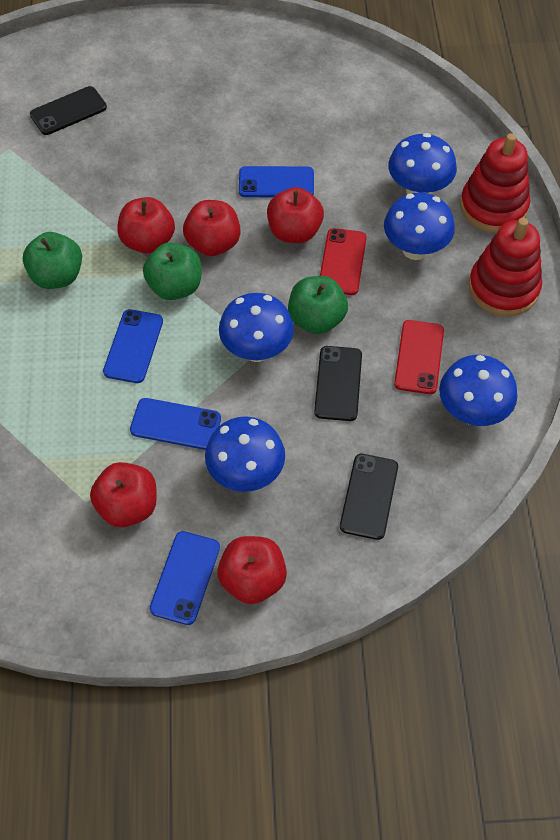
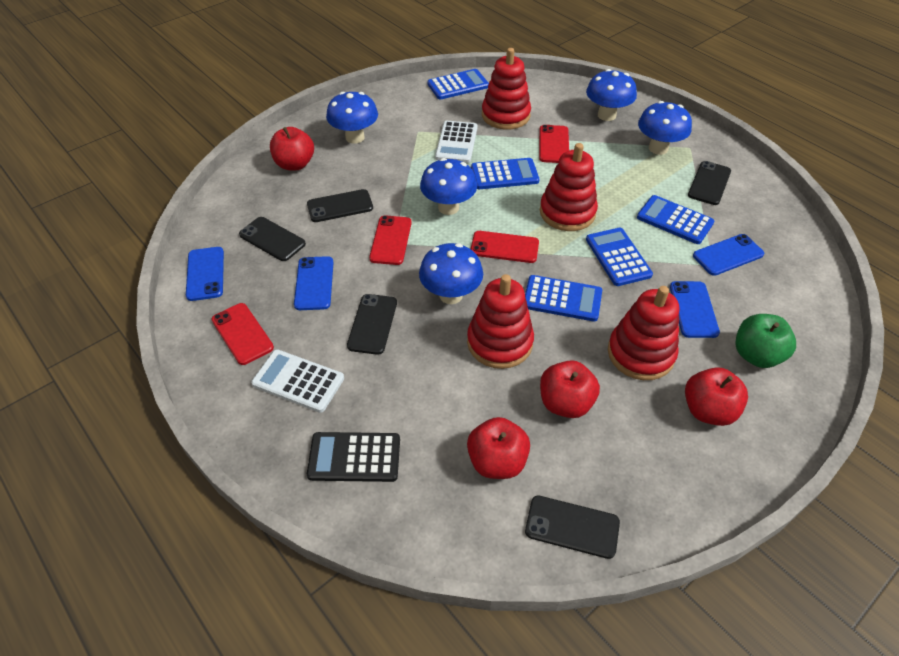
black calculator: none = 0 -> [307,432,400,482] = 1
black phone: [30,86,107,135] [314,346,362,421] [340,454,398,540] = 3 -> [239,217,306,261] [307,189,373,222] [347,294,397,355] [525,495,620,559] [688,161,731,205] = 5
blue calculator: none = 0 -> [427,69,489,100] [471,158,539,189] [525,275,602,322] [586,228,653,286] [637,195,714,244] = 5
green apple: [23,232,82,289] [143,242,201,300] [288,276,348,334] = 3 -> [735,314,796,368] = 1
red apple: [90,462,157,527] [117,197,175,254] [183,200,241,256] [217,536,287,604] [267,187,324,243] = 5 -> [270,127,314,171] [467,417,530,479] [540,360,600,418] [685,367,748,426] = 4
red phone: [320,228,367,295] [394,320,444,394] = 2 -> [211,303,274,365] [369,215,412,265] [471,231,539,263] [539,125,569,163] = 4
red stacking toy: [460,133,530,233] [468,218,542,316] = 2 -> [467,274,534,369] [482,48,531,130] [540,143,598,231] [608,286,679,380] = 4
white calculator: none = 0 -> [251,349,344,413] [435,121,478,163] = 2

